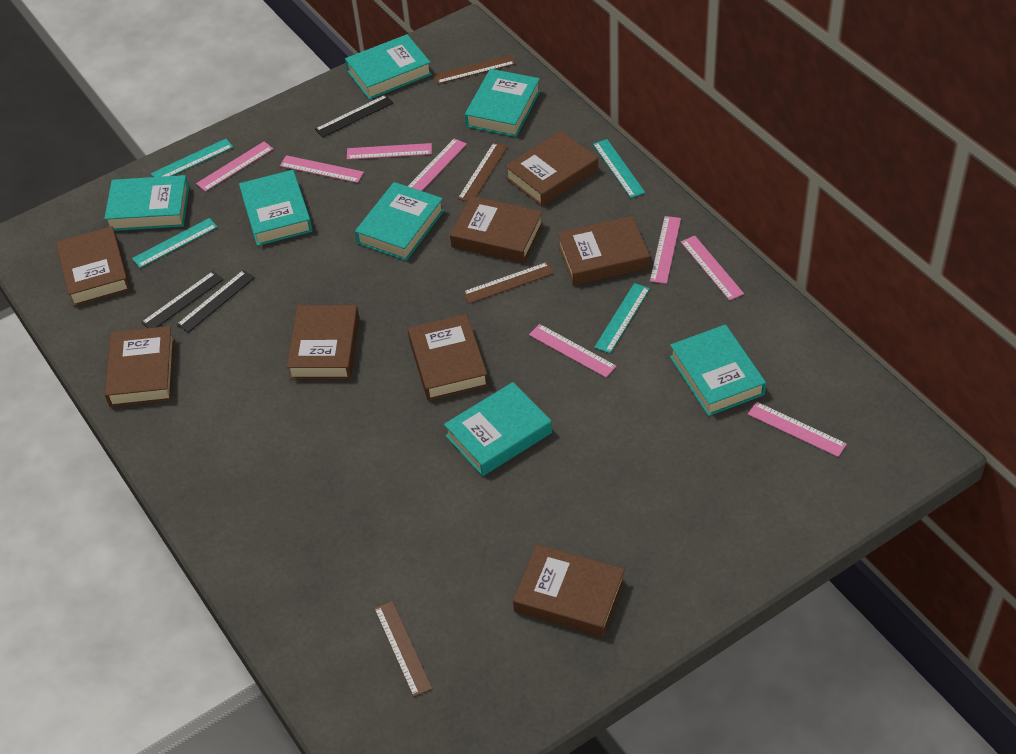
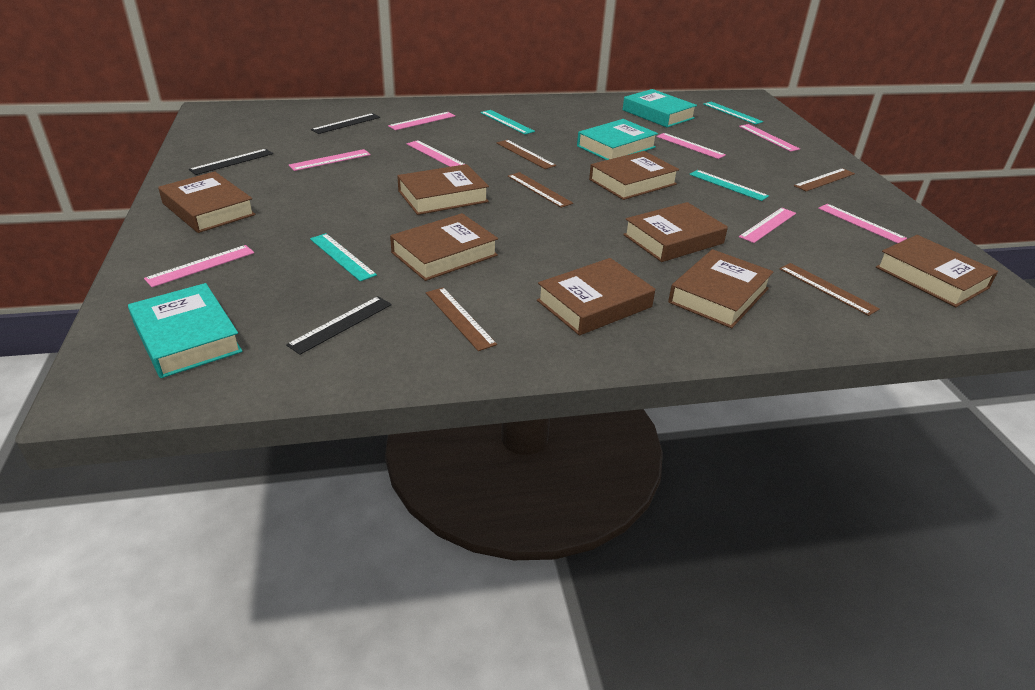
brown ruler: [374,601,433,697] [434,55,515,84] [458,142,508,202] [463,262,554,304] = 4 -> [426,287,497,351] [497,140,556,169] [508,172,573,208] [780,263,880,316] [794,168,855,191] = 5
turquoise book: [104,175,189,231] [239,170,312,246] [345,34,432,100] [355,182,444,261] [444,382,552,476] [465,69,540,137] [670,324,766,416] = 7 -> [128,283,243,378] [577,119,658,160] [623,89,697,127] = 3

